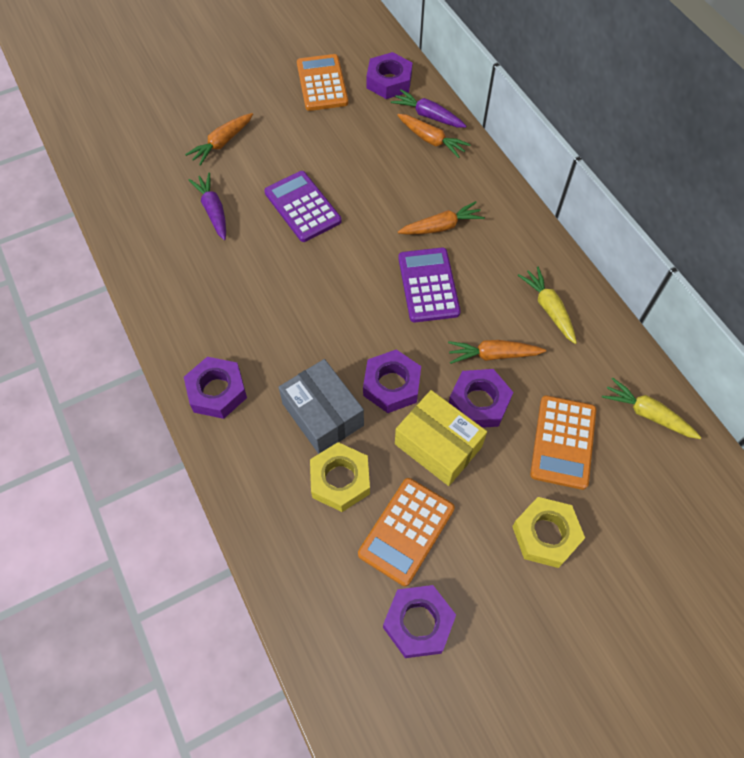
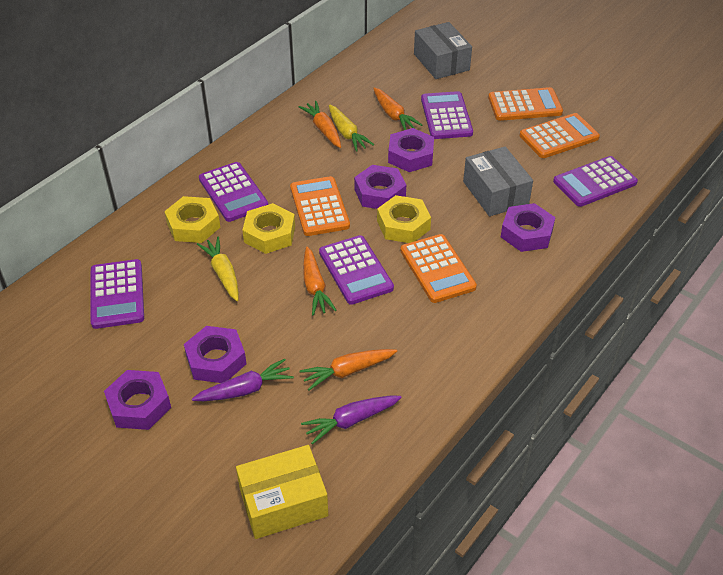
grey box: [279,359,364,454] = 1 -> [414,22,472,79] [463,147,533,216] = 2
orange calculator: [297,54,348,111] [358,478,455,586] [530,395,596,490] = 3 -> [290,176,350,236] [400,234,477,303] [488,87,563,121] [520,113,600,158] = 4
purple calculator: [264,171,342,242] [398,247,461,322] = 2 -> [91,259,144,329] [199,162,268,222] [319,235,394,305] [421,91,473,139] [553,156,638,207] = 5
yellow nut: [310,442,370,512] [512,497,585,568] = 2 -> [164,196,220,243] [242,203,295,254] [377,195,431,243] = 3

